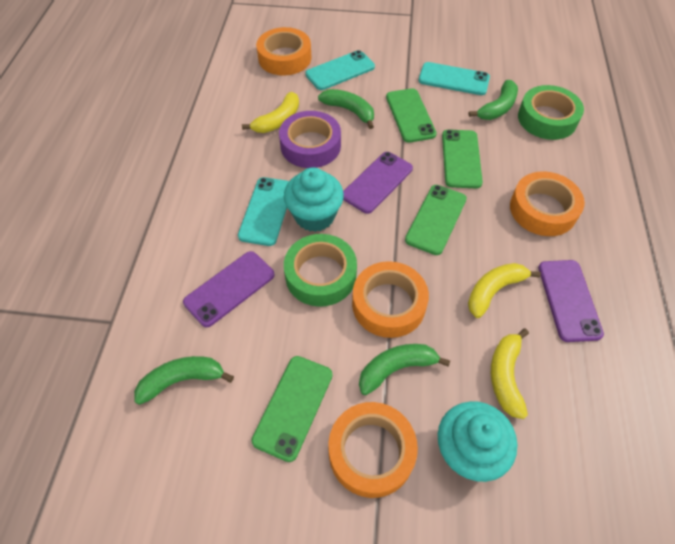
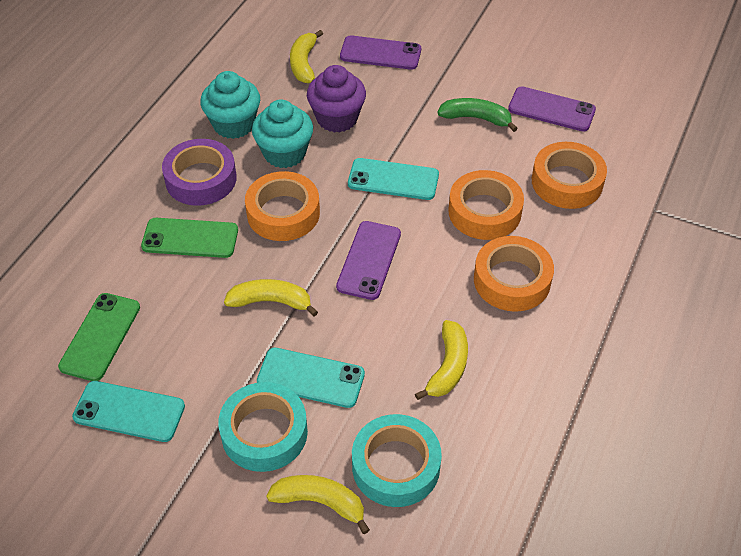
green banana: [134,356,234,405] [318,89,374,129] [359,344,450,395] [469,80,518,120] = 4 -> [437,98,518,132] = 1
green phone: [251,356,333,462] [386,88,437,143] [405,185,467,255] [442,129,483,188] = 4 -> [58,293,140,381] [141,218,238,258] = 2
green tape: [284,234,357,307] [518,85,584,140] = 2 -> none = 0
purple cupcake: none = 0 -> [307,65,366,133] = 1
turquoise tape: none = 0 -> [218,382,308,472] [352,414,442,507] = 2
yellow banana: [242,92,299,133] [468,263,541,318] [491,329,529,419] = 3 -> [224,279,318,316] [266,475,370,534] [290,30,323,83] [415,320,468,400] = 4

